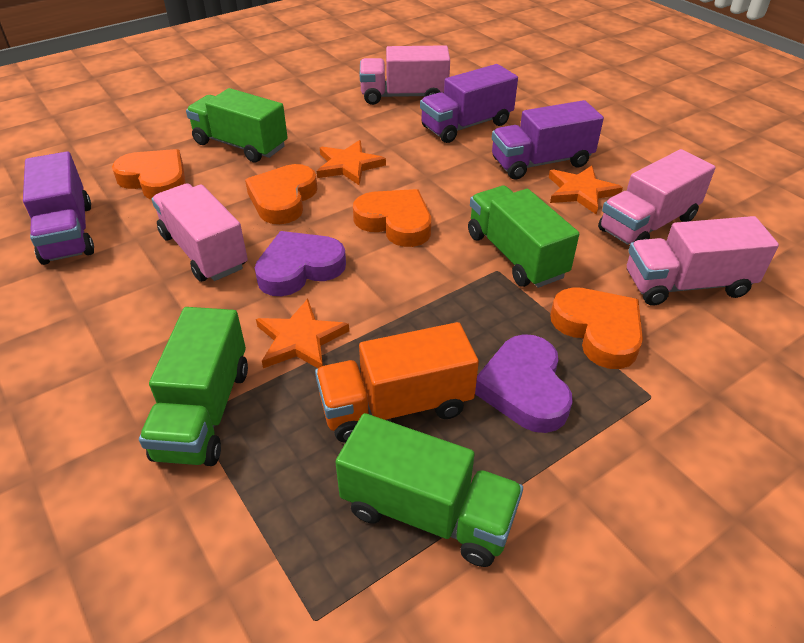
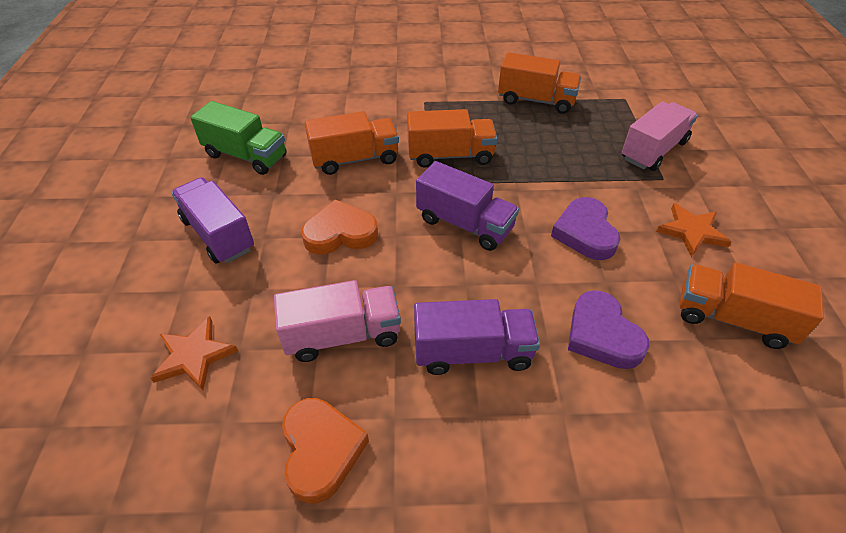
green truck: [139,307,248,466] [186,88,288,163] [335,413,523,567] [468,186,579,288] = 4 -> [190,101,287,175] = 1
orange heart: [112,149,186,200] [245,164,317,224] [353,189,431,247] [550,287,643,369] = 4 -> [282,398,369,504] [301,200,378,254] = 2
orange star: [256,299,349,368] [317,140,386,185] [549,165,623,215] = 3 -> [151,316,238,390] [656,203,731,257] = 2
orange truck: [315,322,479,443] = 1 -> [305,111,399,175] [407,109,497,168] [498,52,581,114] [680,263,824,349] = 4
pink truck: [152,183,248,282] [360,45,450,105] [598,149,715,245] [627,216,779,306] = 4 -> [274,280,401,362] [622,102,698,171] = 2

